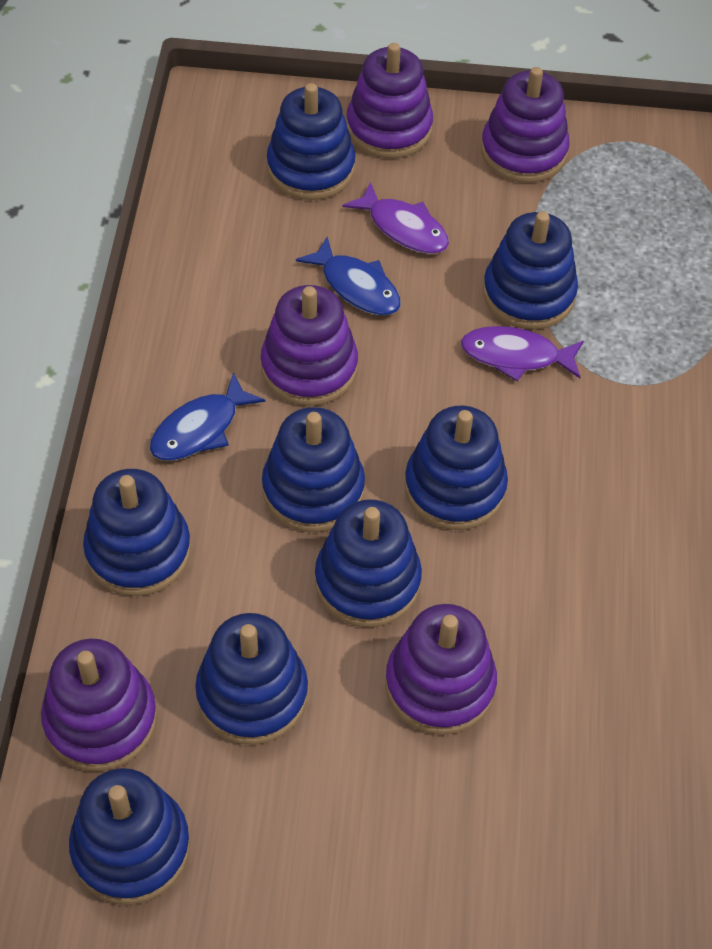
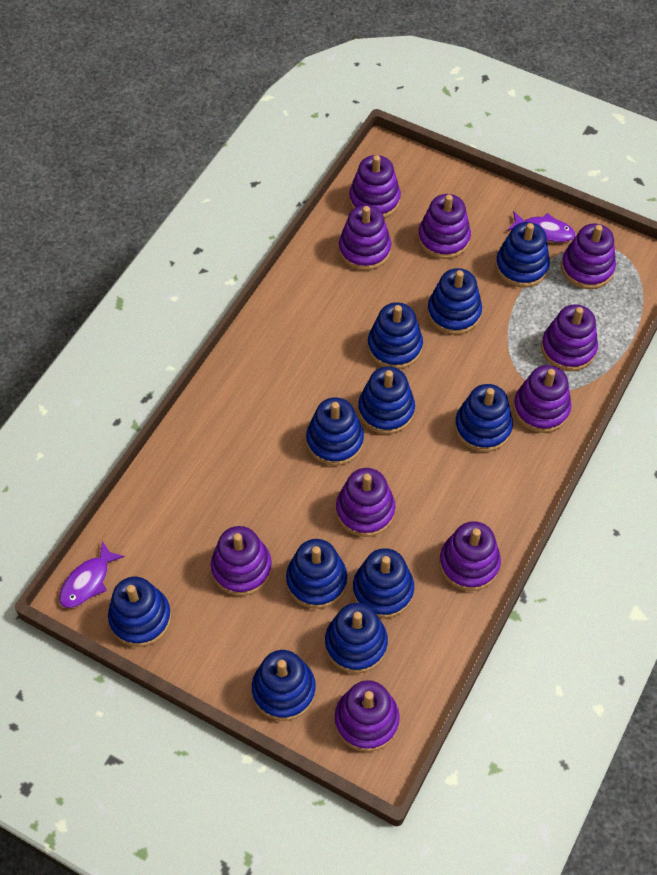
blue fish: [150,372,266,461] [296,237,401,315] = 2 -> none = 0
blue stacking toy: [69,768,190,905] [83,469,191,596] [195,613,308,745] [262,407,365,532] [267,83,355,200] [315,499,422,627] [405,406,508,530] [483,211,578,330] = 8 -> [108,577,171,647] [252,650,316,721] [286,539,347,609] [306,397,364,466] [325,603,388,673] [353,548,414,618] [358,366,415,434] [368,302,423,369] [427,268,482,335] [455,384,513,452] [495,222,550,287] = 11
purple stacking toy: [41,639,157,771] [261,285,358,406] [347,43,433,158] [385,604,497,735] [481,67,570,183] = 5 -> [211,526,272,596] [335,680,400,752] [336,468,396,537] [339,205,391,270] [349,155,401,218] [418,194,471,259] [439,521,501,591] [513,365,571,433] [541,304,598,371] [561,224,616,289] = 10

